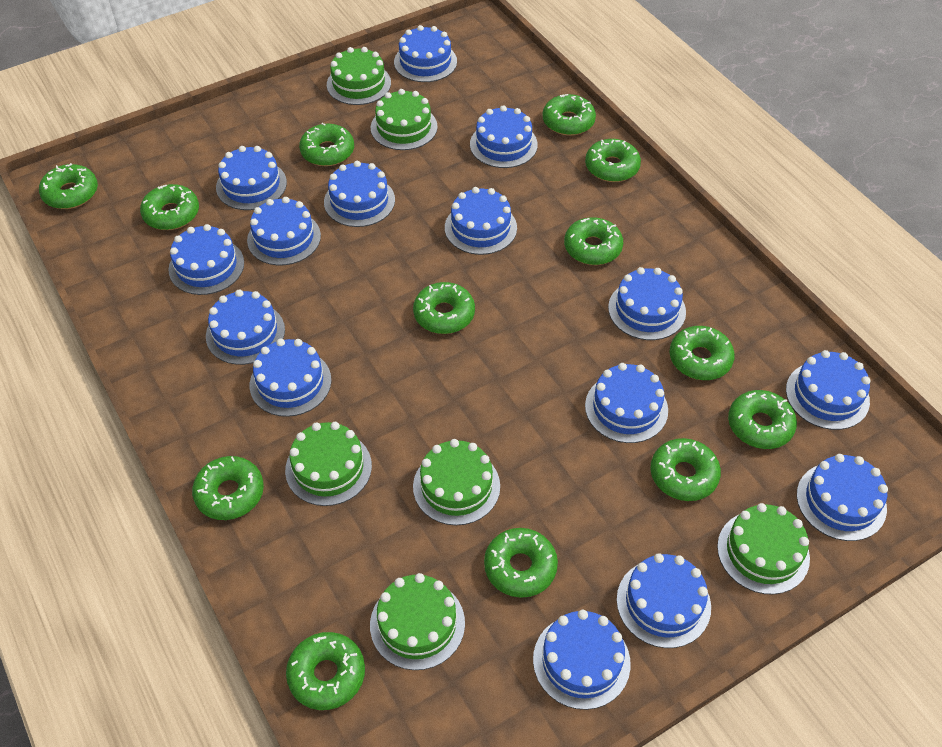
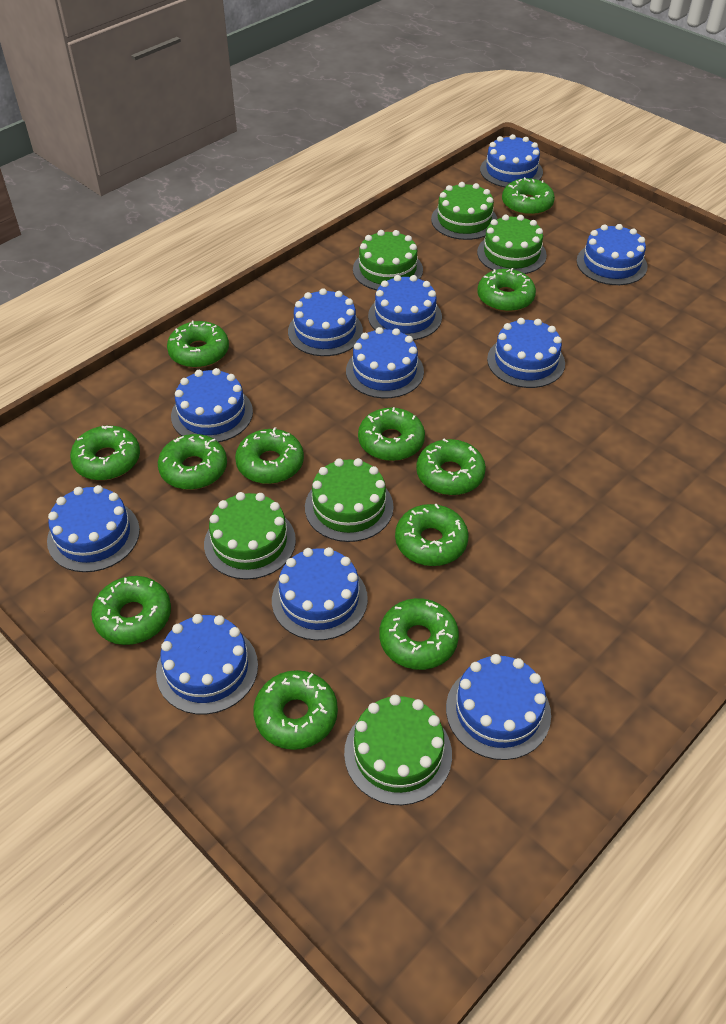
blue cake: [168,224,244,295] [206,289,285,365] [216,146,287,210] [247,197,321,265] [250,339,331,417] [324,161,395,227] [394,25,457,82] [445,187,517,255] [470,105,538,168] [533,610,631,710] [585,363,668,443] [608,267,686,340] [617,553,711,648] [786,350,871,430] [797,454,888,541] = 15 -> [47,485,140,572] [156,614,258,715] [171,368,253,442] [272,547,368,641] [288,288,363,356] [346,327,424,398] [368,275,442,340] [446,654,551,760] [480,134,543,187] [487,318,565,388] [577,224,648,285] = 11
green donut: [39,163,98,209] [140,184,199,230] [192,456,264,520] [286,632,365,710] [299,123,354,166] [413,282,475,334] [484,528,558,598] [542,94,596,136] [564,217,623,265] [585,139,641,182] [650,438,721,501] [669,326,735,380] [728,390,797,449] = 13 -> [70,426,140,480] [91,576,171,645] [158,434,227,490] [167,320,229,368] [235,427,304,484] [253,670,338,750] [358,407,425,461] [379,598,459,670] [395,504,469,566] [416,439,486,495] [478,268,536,312] [502,177,555,216] = 12

